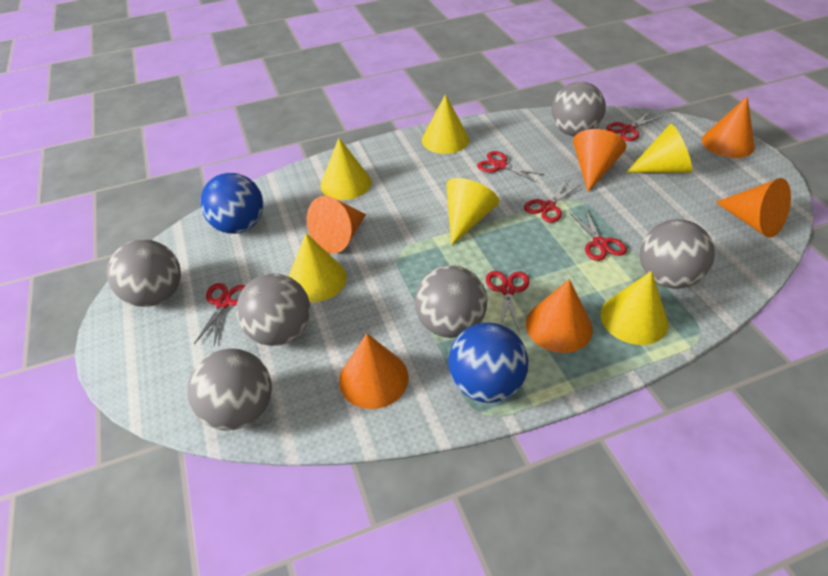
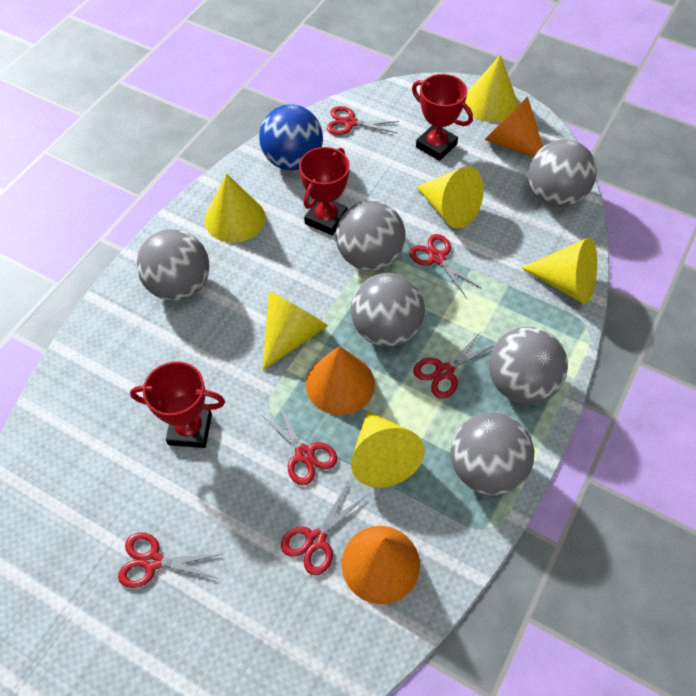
blue ball: [200,173,263,234] [449,323,528,403] = 2 -> [259,104,323,171] = 1
orange cone: [307,196,366,254] [339,333,409,409] [526,279,593,353] [573,129,626,192] [702,96,755,158] [716,178,791,238] = 6 -> [306,346,375,415] [342,526,420,604] [484,96,543,157] = 3
red trophy: none = 0 -> [130,362,225,448] [299,147,350,235] [412,74,473,161] = 3

